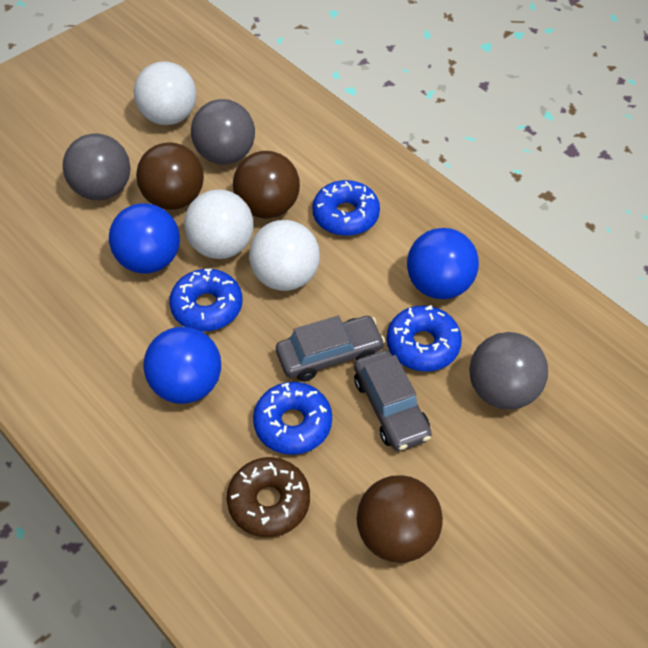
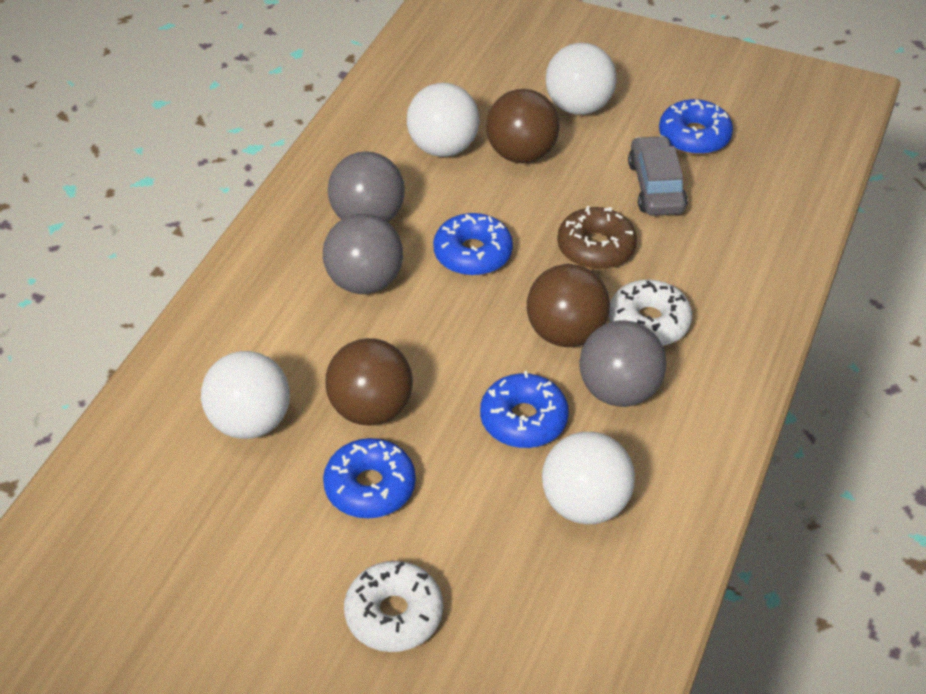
blue ball: [109,203,180,274] [143,327,221,404] [407,228,479,299] = 3 -> none = 0
grey car: [276,316,385,382] [354,350,432,451] = 2 -> [628,136,688,216] = 1
white ball: [134,61,196,125] [184,190,253,259] [249,220,320,291] = 3 -> [201,351,290,439] [407,83,480,157] [542,432,635,524] [546,43,617,115] = 4
white donut: none = 0 -> [344,561,443,652] [609,279,692,346] = 2

